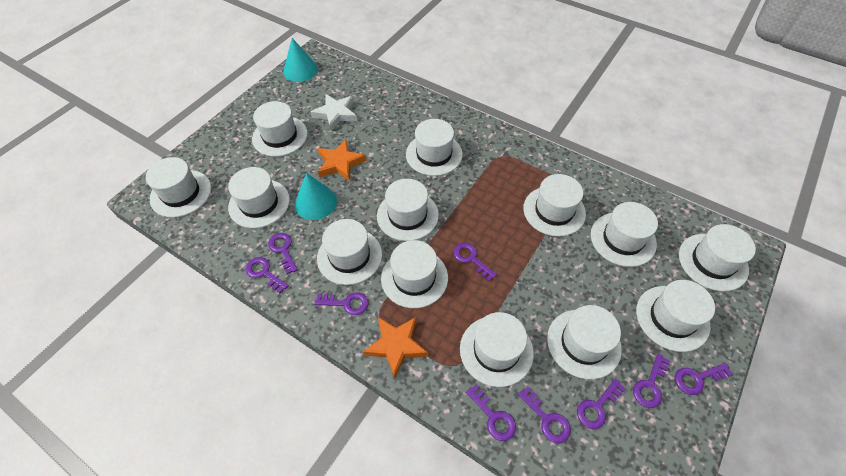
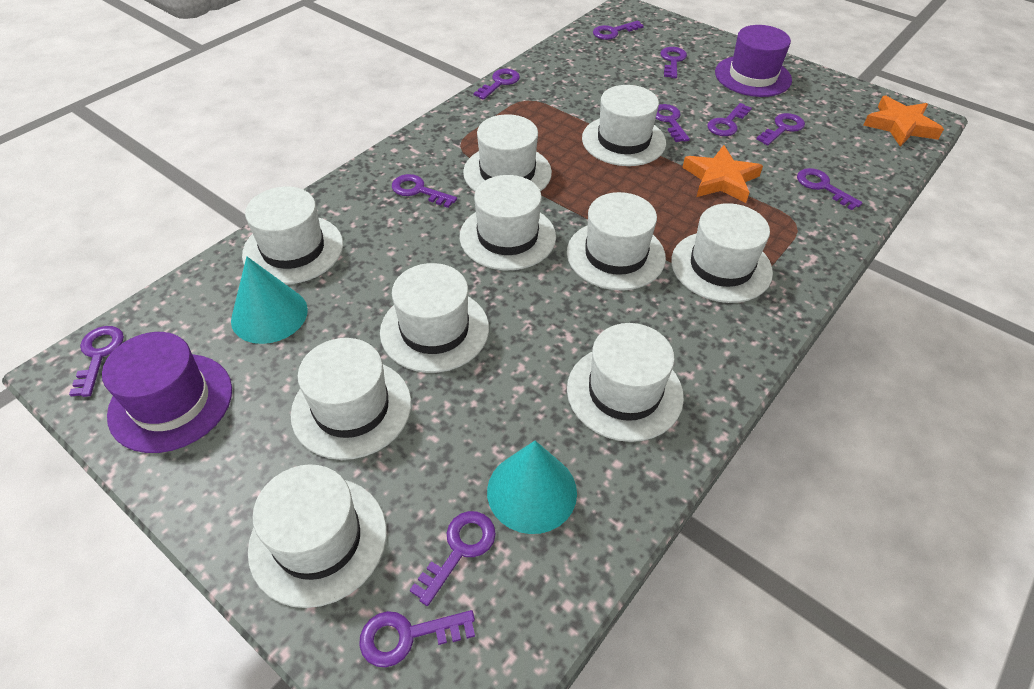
purple hat: none = 0 -> [102,332,232,453] [715,25,792,97] = 2
purple key: [246,257,289,293] [268,233,298,274] [314,292,369,315] [453,243,497,282] [466,384,516,441] [518,387,571,443] [577,379,626,429] [633,354,670,408] [675,363,733,395] = 9 -> [69,326,124,397] [359,610,475,667] [392,174,457,208] [410,511,496,606] [474,69,520,100] [593,21,644,40] [656,104,690,142] [661,47,687,78] [707,103,752,136] [756,113,805,146] [797,168,863,210] = 11
white hat: [146,157,211,217] [228,167,290,228] [252,101,308,157] [317,219,382,285] [377,179,439,241] [381,240,448,308] [406,119,463,176] [460,312,534,387] [523,174,586,237] [547,305,622,379] [591,202,658,267] [636,280,715,352] [679,224,756,291] = 13 -> [242,187,343,284] [248,464,387,608] [291,338,411,460] [380,263,489,373] [459,175,556,270] [463,114,552,192] [567,192,666,290] [567,323,684,442] [582,85,666,166] [671,203,773,303] = 10
white star: [311,94,357,131] = 1 -> none = 0

